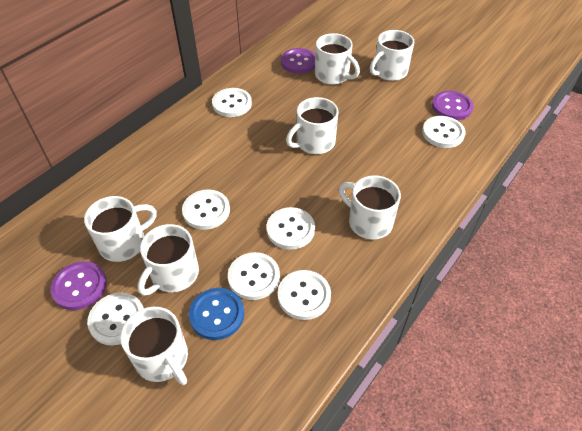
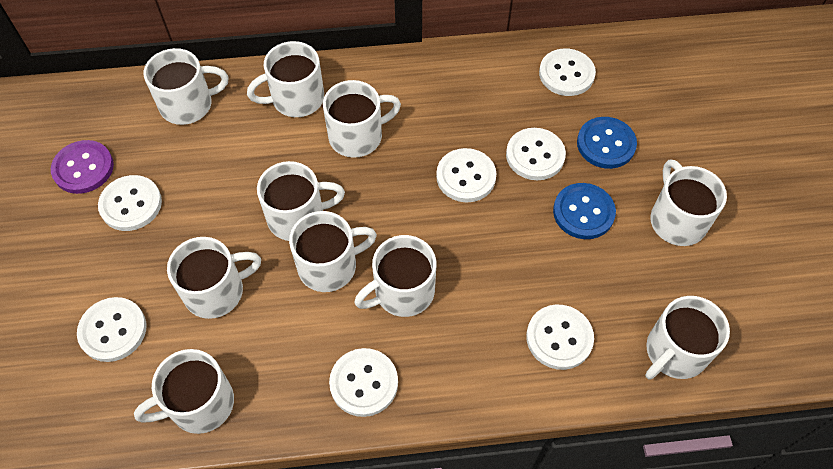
blue button: [189,288,244,340] = 1 -> [553,183,616,239] [577,117,637,169] = 2
purple button: [50,261,107,310] [281,48,315,74] [432,91,473,120] = 3 -> [51,140,114,194] = 1
white mug: [84,196,157,262] [120,307,188,385] [137,224,199,296] [286,97,338,154] [315,33,360,85] [339,175,401,240] [370,30,414,81] = 7 -> [134,349,234,434] [144,48,229,125] [167,237,261,319] [247,41,324,117] [257,161,345,241] [289,211,377,292] [323,80,401,158] [354,235,436,317] [645,296,730,380] [650,159,727,246] = 10

